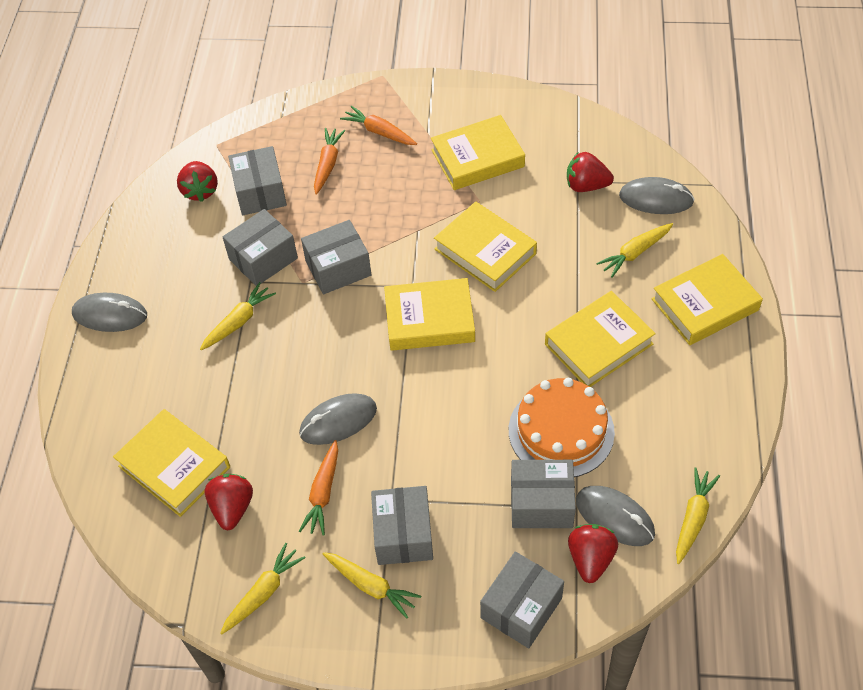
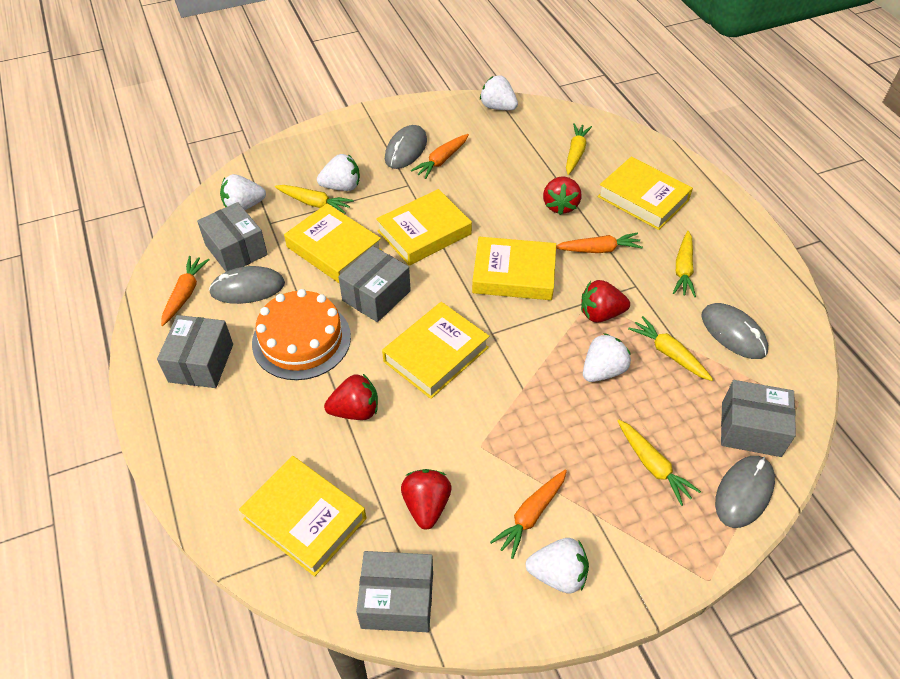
grey box: [223,209,298,286] [228,146,287,215] [301,220,371,294] [371,486,433,565] [480,551,564,649] [511,460,576,528] = 6 -> [157,315,233,388] [197,202,268,272] [338,246,411,322] [356,551,433,632] [721,380,796,457] = 5
orange carrot: [299,440,338,536] [314,128,346,195] [340,106,417,145] = 3 -> [161,256,210,326] [411,134,469,179] [490,470,567,559] [556,233,643,253] = 4
white strawberry: none = 0 -> [220,174,266,210] [317,154,360,191] [480,75,518,110] [526,538,589,593] [583,333,631,382] = 5

